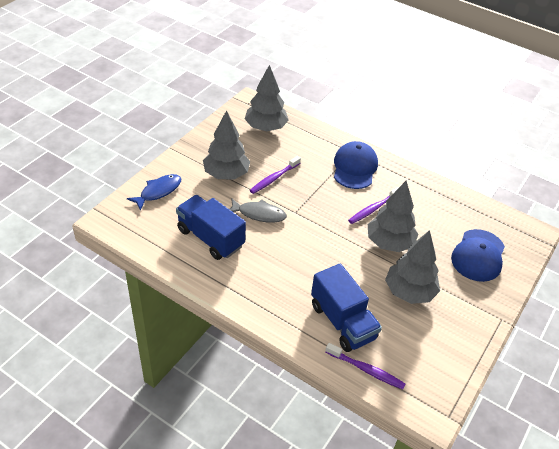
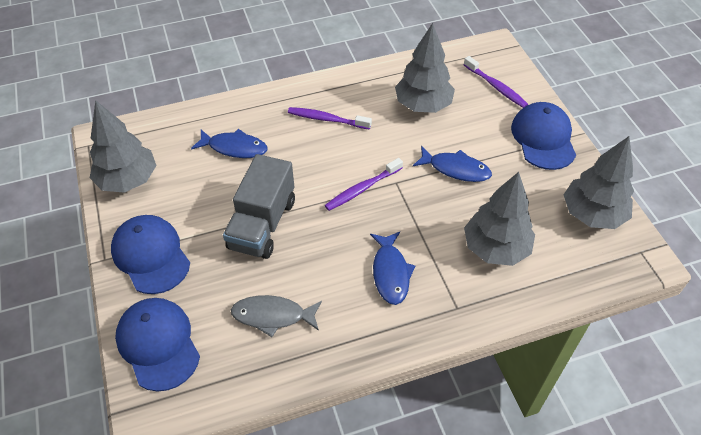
blue cap: [334,141,378,189] [451,229,505,282] = 2 -> [111,215,190,294] [115,298,200,392] [511,102,576,170] = 3
blue fish: [127,174,181,211] = 1 -> [191,129,267,158] [370,232,415,305] [413,146,492,182] = 3
blue truck: [176,195,246,260] [311,264,382,352] = 2 -> none = 0
grey truck: none = 0 -> [223,154,295,259] = 1

